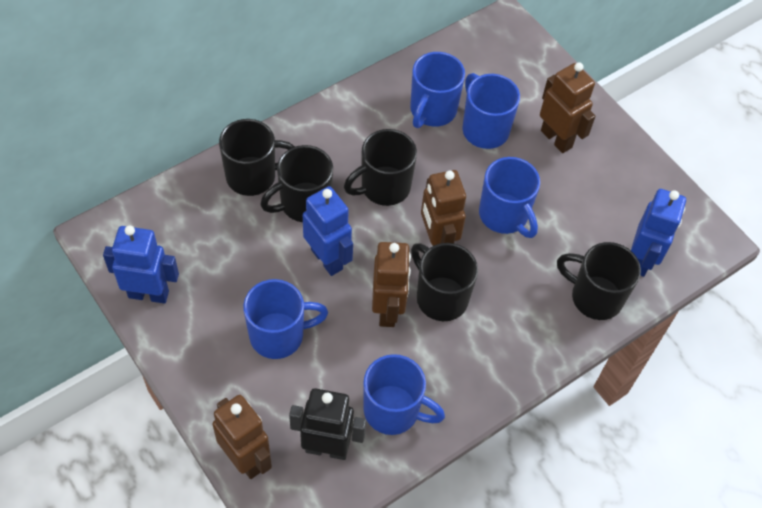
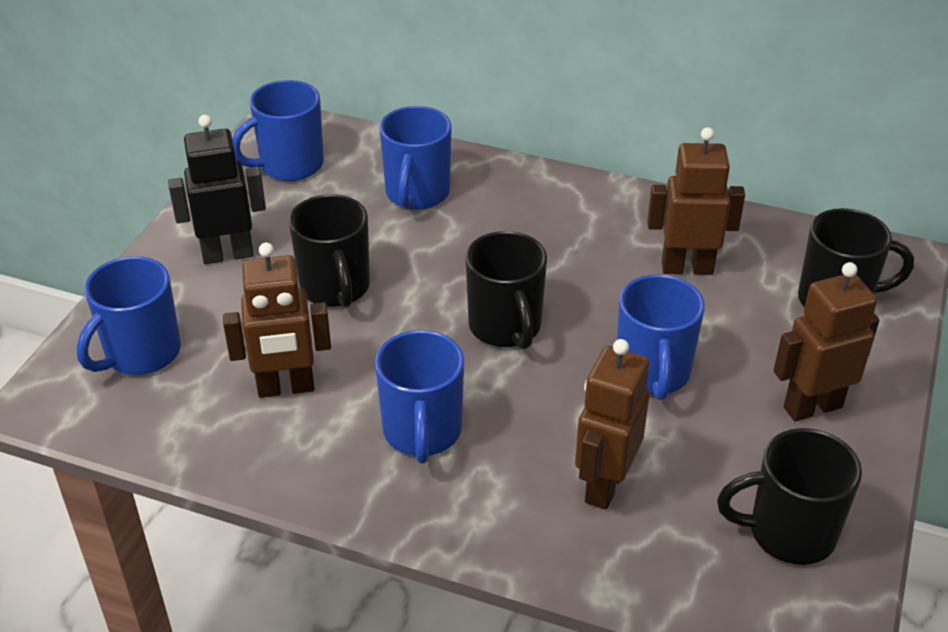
black mug: [219,119,295,196] [260,145,333,222] [344,129,417,206] [411,243,478,321] [557,242,641,320] = 5 -> [289,194,370,308] [466,231,547,349] [717,428,862,565] [798,208,914,308] = 4
blue robot: [103,225,179,304] [303,186,353,276] [631,189,686,277] = 3 -> none = 0

